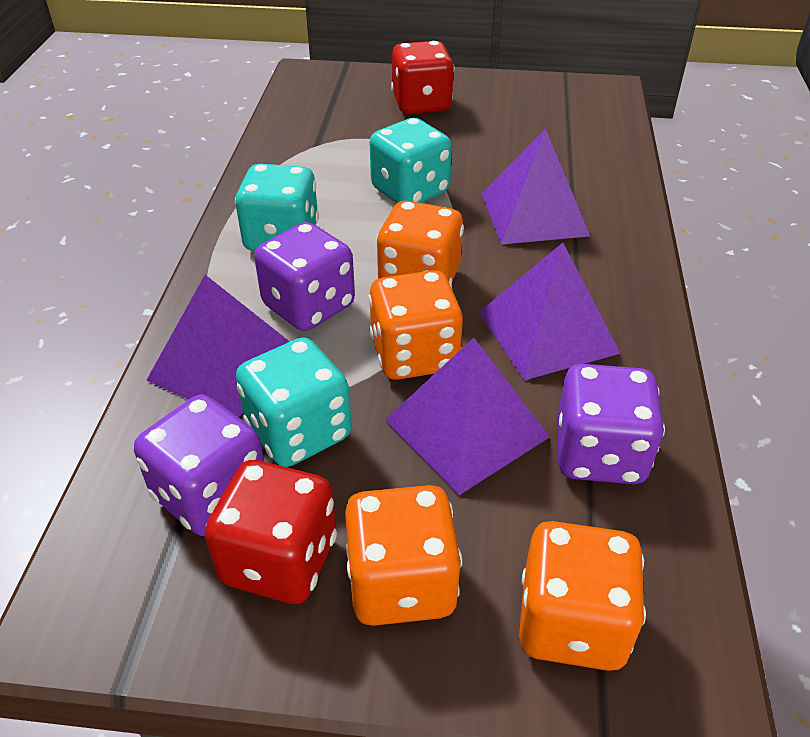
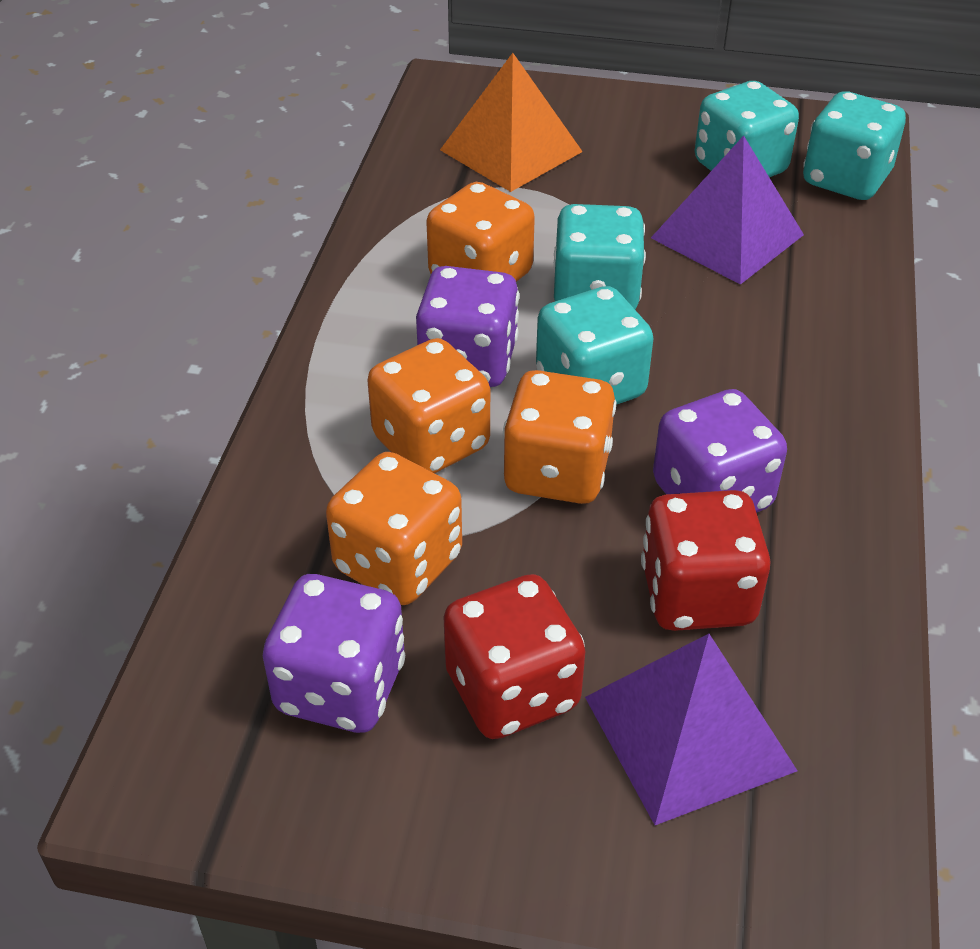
orange pyramid: none = 0 -> [440,53,583,192] = 1
purple pyramid: [146,275,290,417] [385,338,550,495] [479,243,621,380] [481,129,590,244] = 4 -> [585,634,798,825] [651,136,804,285] = 2
turquoise dice: [235,164,319,251] [236,338,352,467] [370,118,452,203] = 3 -> [536,286,654,405] [554,204,646,310] [695,81,799,177] [803,91,906,200] = 4

